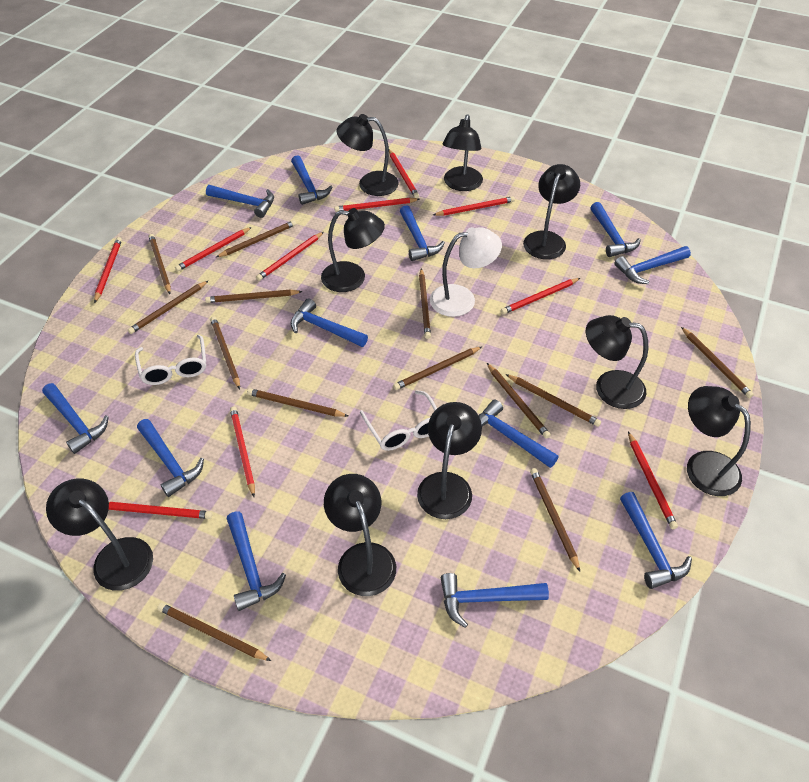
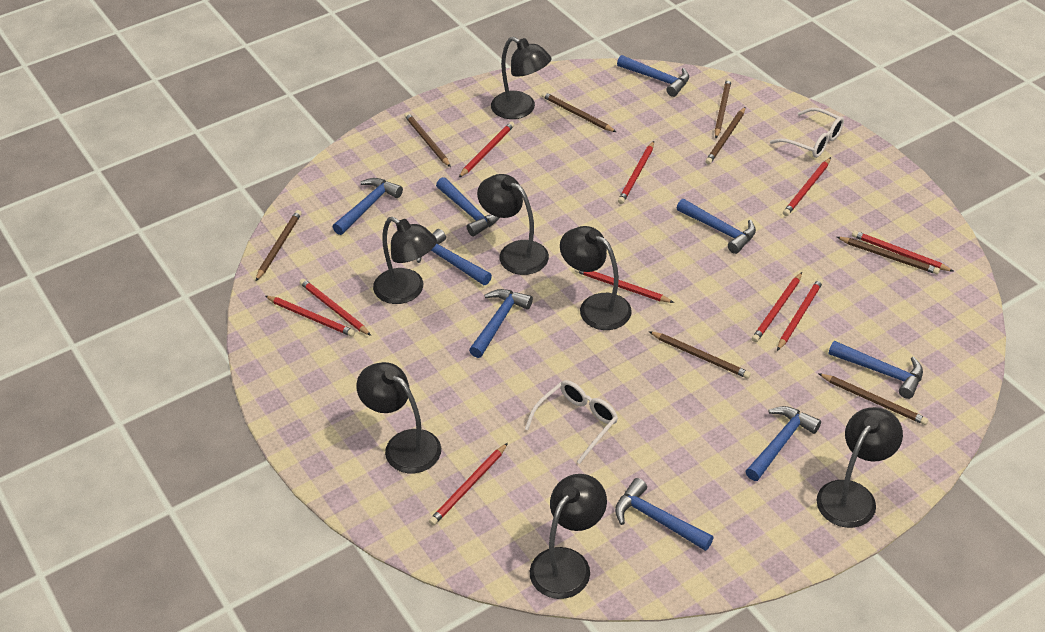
black lamp: [46,478,153,591] [321,208,385,292] [324,474,396,596] [337,114,399,196] [417,402,482,519] [442,114,483,191] [523,164,580,259] [586,315,648,409] [687,386,751,496] = 9 -> [356,362,441,473] [373,217,437,304] [477,174,549,275] [491,37,552,119] [530,474,607,599] [560,226,632,330] [816,407,903,528] = 7
blue hammer: [42,383,109,454] [137,419,204,497] [206,185,274,218] [227,511,286,611] [290,298,368,347] [291,155,333,205] [400,205,445,261] [441,573,549,628] [479,400,559,468] [590,202,641,257] [614,246,691,284] [620,492,692,589] = 12 -> [333,178,403,235] [416,229,492,285] [436,177,499,236] [469,289,533,358] [615,478,713,551] [617,55,689,97] [677,199,756,254] [745,406,821,481] [829,341,923,399] = 9
brown pencil: [128,280,209,334] [149,234,171,294] [157,603,271,661] [205,290,303,303] [210,317,240,389] [216,220,296,257] [247,388,348,417] [393,347,482,390] [419,268,431,339] [487,363,551,439] [506,374,601,427] [530,468,580,572] [681,327,754,398] = 13 -> [256,210,302,281] [404,112,451,167] [542,92,616,132] [649,331,751,379] [705,107,745,164] [715,78,732,138] [818,373,928,425] [837,237,940,274] = 8
white lamp: [430,227,502,317] = 1 -> none = 0

